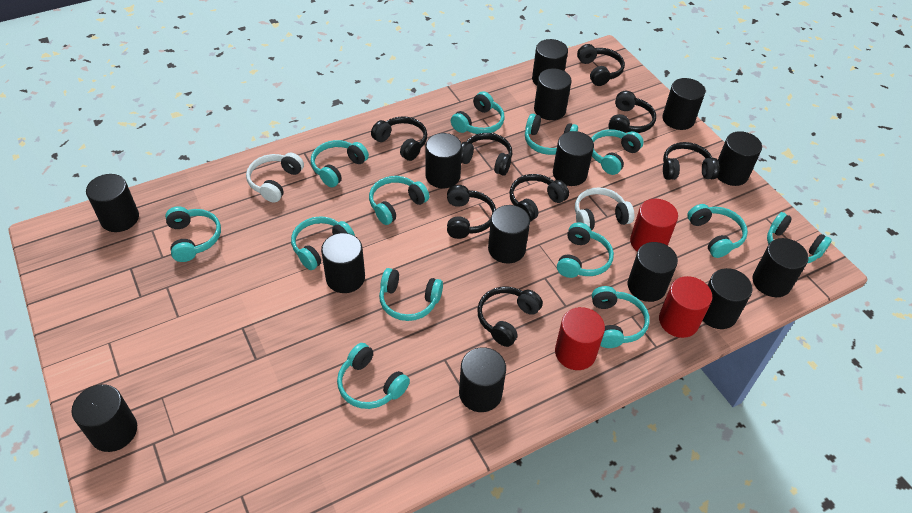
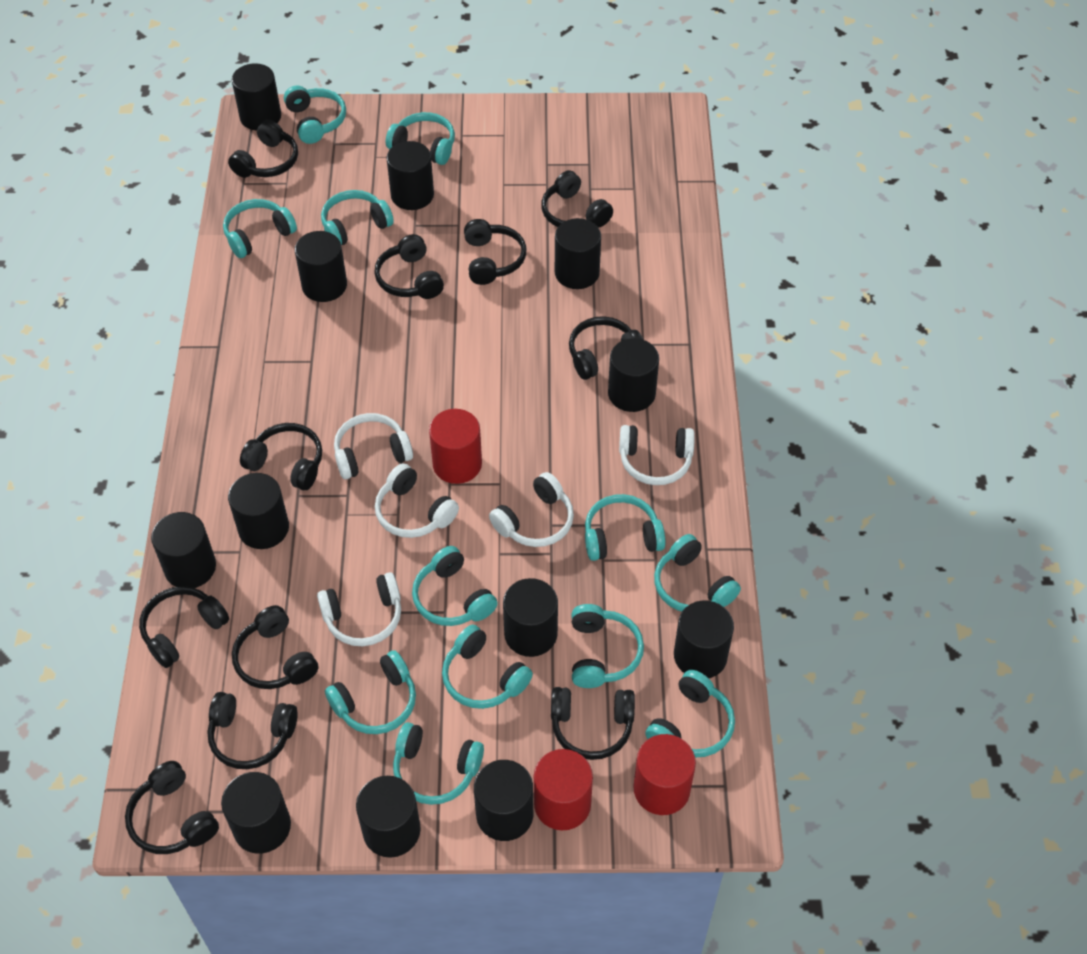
black cylinder: [71,384,137,452] [86,174,139,232] [321,233,365,293] [426,133,462,188] [459,347,506,412] [488,205,530,264] [532,39,568,86] [534,68,572,120] [553,131,594,186] [628,242,678,302] [662,78,705,130] [702,268,753,329] [717,131,762,186] [752,238,808,297] = 14 -> [151,512,216,588] [221,772,291,854] [228,473,289,549] [232,63,281,131] [295,231,347,302] [356,776,421,858] [386,141,434,210] [474,760,533,841] [503,578,558,657] [555,218,601,289] [608,338,659,412] [674,600,734,678] = 12
black headphones: [371,116,427,161] [447,185,496,239] [461,133,512,176] [477,287,543,347] [509,174,569,222] [577,44,625,86] [608,91,656,133] [663,142,720,180] = 8 -> [125,761,219,854] [139,586,229,668] [207,692,298,769] [228,120,298,178] [232,605,318,689] [240,423,322,490] [374,234,444,299] [464,219,526,285] [541,170,613,228] [551,687,635,760] [569,316,644,380] = 11
turquoise headphones: [165,206,221,262] [291,216,355,270] [311,140,369,187] [337,343,410,409] [369,176,429,225] [379,268,443,321] [451,91,505,134] [525,114,578,155] [557,222,614,278] [591,129,643,175] [592,286,650,348] [687,204,748,258] [767,212,832,263] = 13 -> [223,199,297,258] [284,86,346,144] [321,190,394,245] [325,650,416,734] [386,112,455,165] [393,722,484,805] [412,546,498,626] [442,625,533,709] [571,604,644,688] [585,494,666,561] [645,670,735,758] [654,534,741,612] = 12
white headphones: [246,153,304,203] [575,187,635,230] = 2 -> [317,572,401,646] [334,413,413,479] [375,463,459,538] [489,472,574,547] [619,425,695,485] = 5

